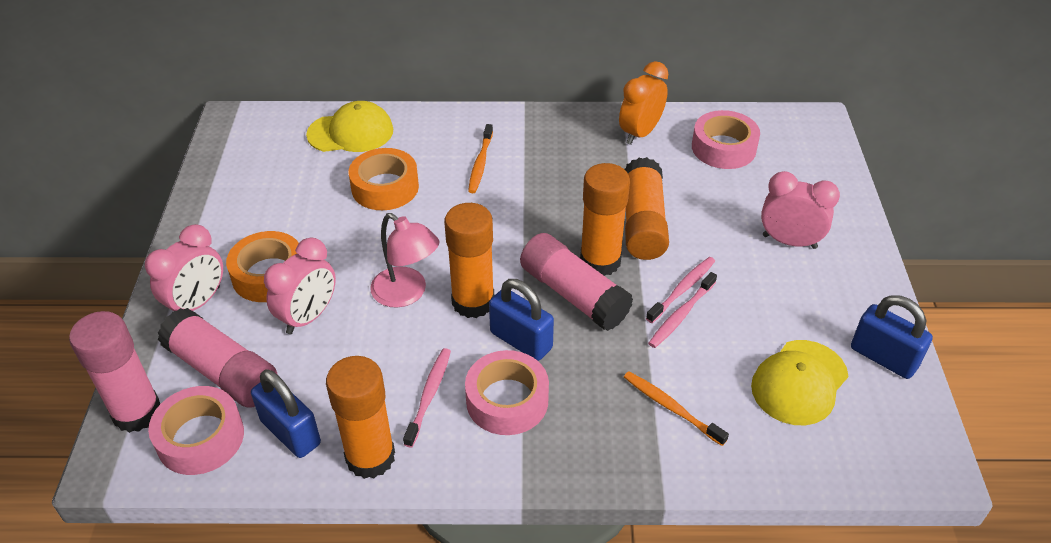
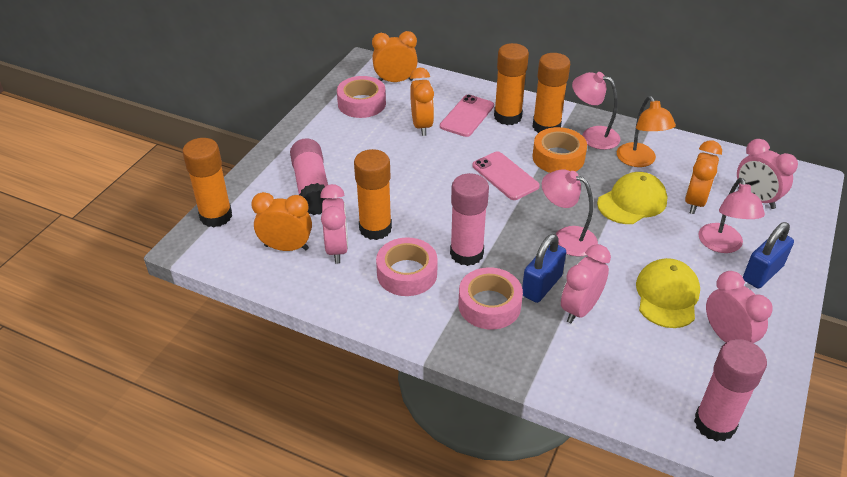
blue padlock: [251,370,321,458] [489,279,554,361] [851,295,933,379] = 3 -> [522,234,566,303] [743,222,794,288] = 2
orange clock: [619,61,668,145] = 1 -> [251,192,312,251] [372,31,418,82] [410,67,434,136] [685,140,722,214] = 4
orange lamp: none = 0 -> [617,96,676,167] = 1
orange tape: [226,231,299,302] [349,148,419,210] = 2 -> [532,127,587,173] = 1
orange toothbrush: [468,124,493,193] [624,371,729,446] = 2 -> none = 0
pink clock: [145,224,223,311] [264,238,336,334] [761,171,840,249] = 3 -> [320,184,348,264] [561,244,611,323] [706,271,773,343] [737,139,798,209] = 4
pink lamp: [370,213,440,308] = 1 -> [542,169,598,256] [572,72,620,150] [698,178,765,253] = 3
pink phone: none = 0 -> [440,94,494,137] [472,151,540,200] = 2
pink toothbrush: [403,348,451,448] [646,257,715,323] [648,272,717,348] = 3 -> none = 0

